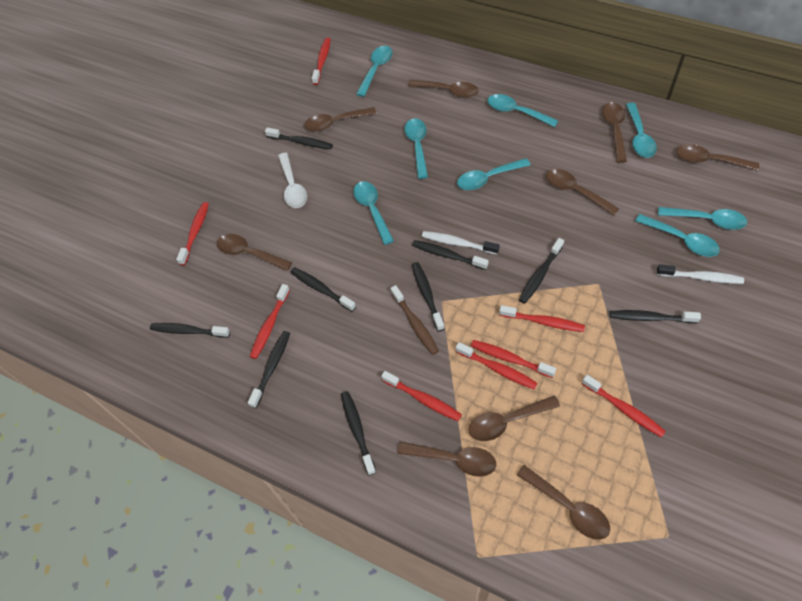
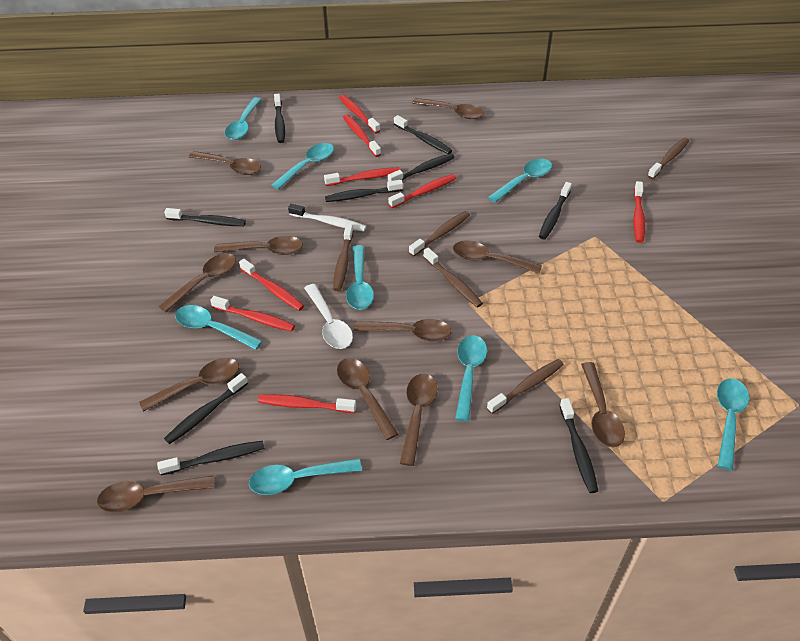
brown spoon: [217,234,292,271] [304,107,377,131] [397,441,496,477] [408,80,479,98] [468,396,560,441] [517,465,610,540] [546,169,619,216] [602,102,627,163] [677,144,759,171] = 9 -> [97,475,214,512] [139,358,239,412] [159,253,236,312] [189,151,261,175] [214,236,303,255] [337,358,398,440] [354,319,451,341] [400,374,438,466] [412,98,484,119] [453,241,542,274] [581,362,625,447] = 11
brown toothbrush: [390,285,439,355] = 1 -> [333,224,353,291] [409,211,470,257] [423,248,483,308] [487,359,564,414] [648,138,689,179] = 5
white toothbrush: [422,231,500,255] [657,264,744,284] = 2 -> [288,204,366,231] = 1

